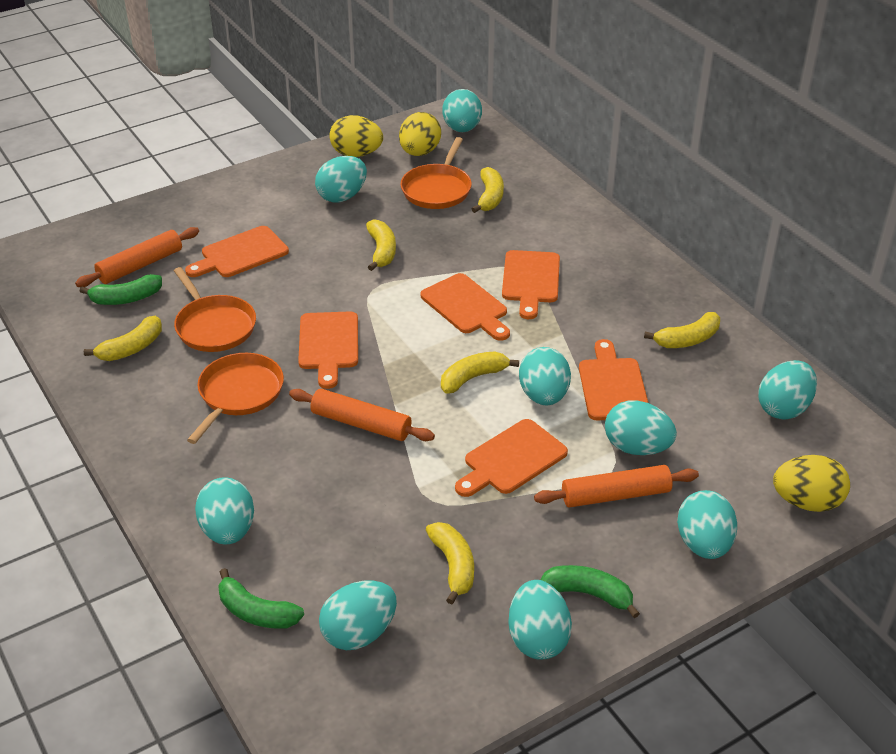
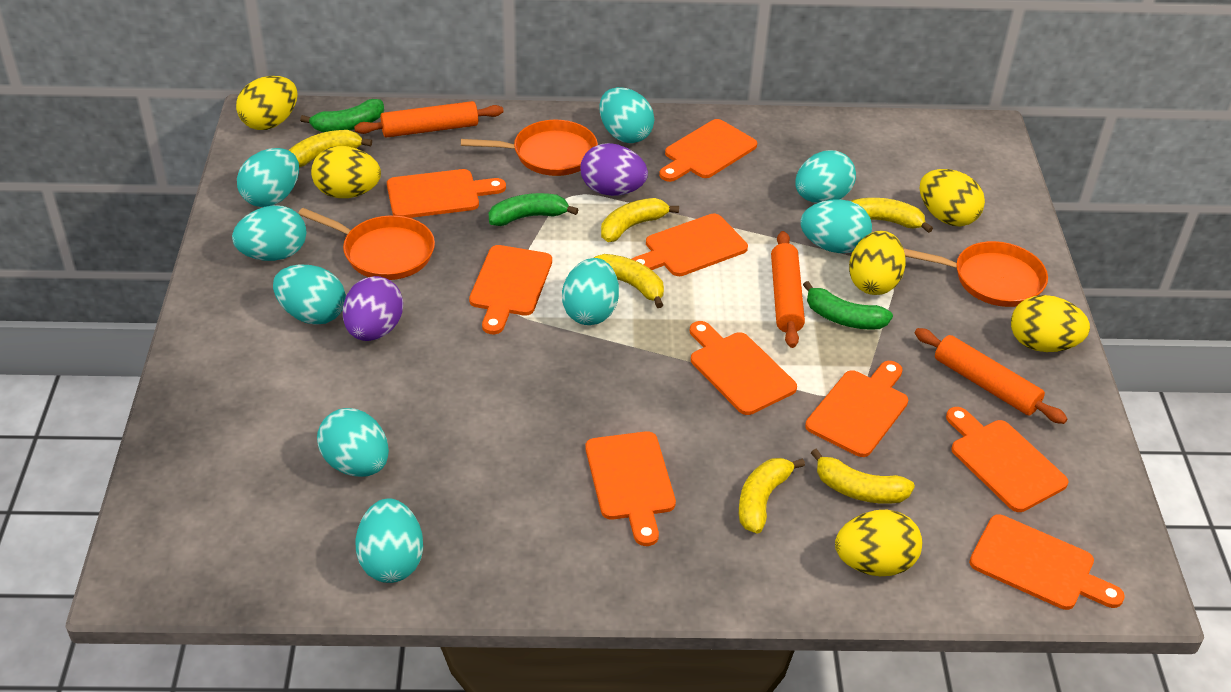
orange cutting board: [185,226,289,277] [298,311,358,389] [420,273,510,341] [455,419,568,497] [502,250,560,319] [579,339,648,420] = 6 -> [387,169,506,218] [469,245,552,334] [585,431,676,546] [632,214,748,276] [659,119,757,182] [690,321,797,415] [805,361,908,457] [946,407,1069,512] [969,514,1125,610] = 9
purple egg: none = 0 -> [343,276,403,341] [580,143,648,196] = 2
yellow egg: [329,115,383,157] [399,112,441,156] [773,455,850,512] = 3 -> [236,76,298,130] [311,146,381,198] [835,510,922,576] [849,231,906,295] [919,169,985,226] [1011,295,1090,352] = 6

